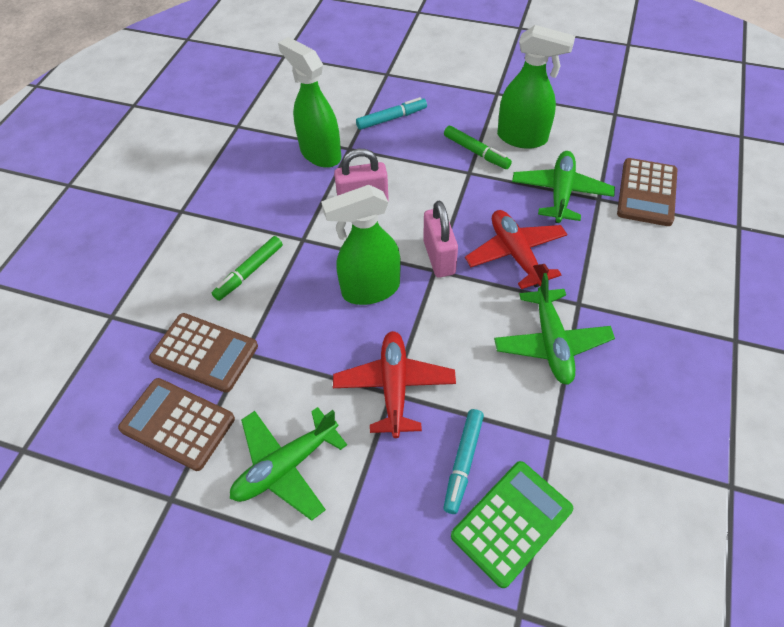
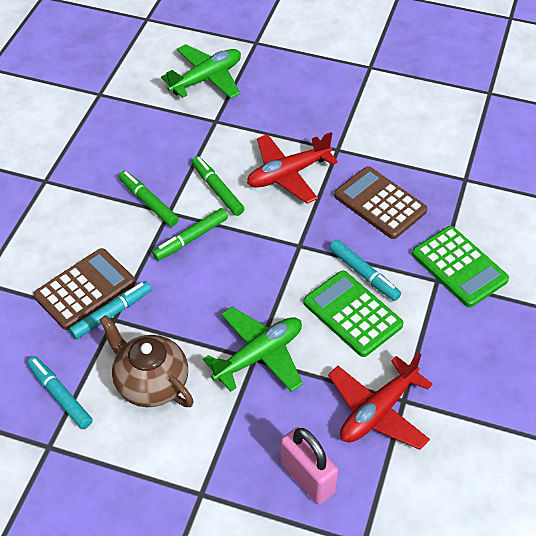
brown calculator: [118,378,235,471] [149,313,258,393] [617,158,678,226] = 3 -> [33,248,135,330] [334,167,427,239] = 2
brown teapot: none = 0 -> [99,315,194,407] = 1
green calculator: [451,461,573,588] = 1 -> [303,271,404,357] [412,226,509,308] = 2
green marker: [212,236,283,301] [444,126,512,169] = 2 -> [119,171,179,227] [152,208,228,261] [192,156,244,216] = 3
green plane: [230,407,347,521] [494,273,615,385] [512,151,615,223] = 3 -> [161,44,241,99] [203,307,303,392] = 2
green spray bottle: [278,37,341,168] [321,185,401,305] [497,25,575,149] = 3 -> none = 0
pink padlock: [334,149,389,200] [423,201,458,278] = 2 -> [280,427,338,504] = 1
turquoise marker: [356,97,427,130] [444,409,484,514] = 2 -> [27,356,93,429] [69,281,152,339] [329,240,401,301] = 3

